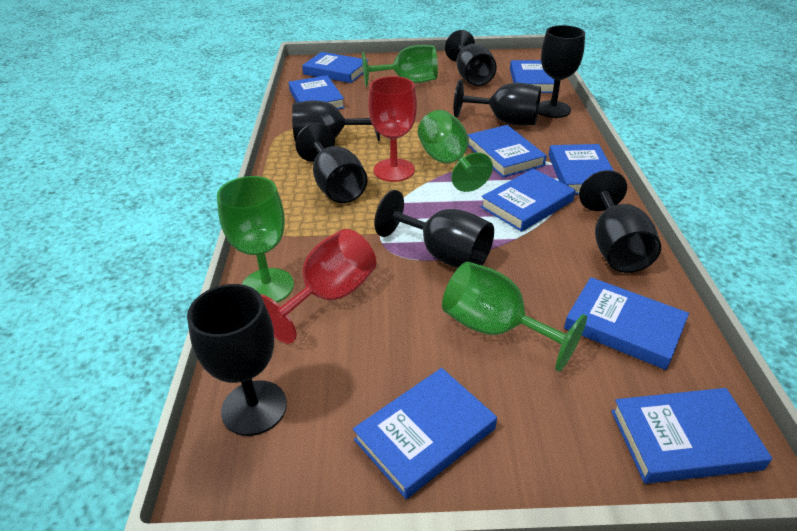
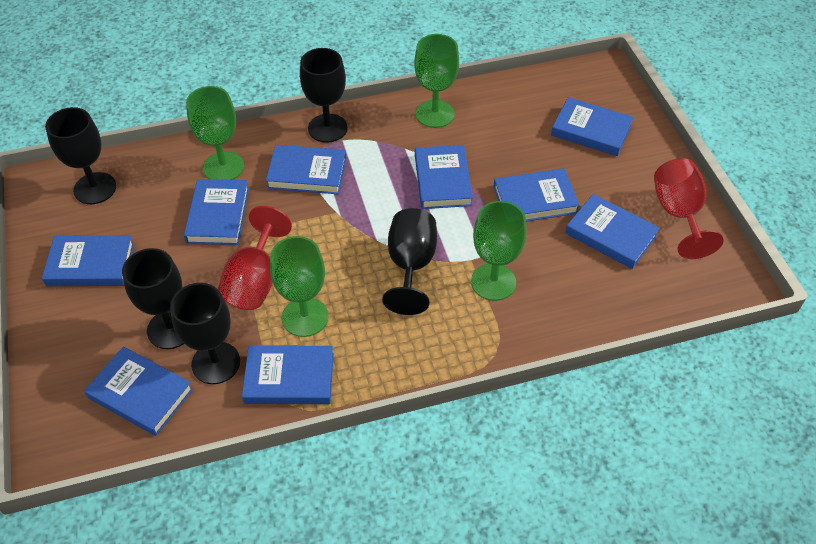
black goblet: [187,284,287,436] [292,100,380,142] [295,123,367,203] [374,190,494,268] [445,30,497,86] [454,79,541,125] [538,25,585,118] [579,170,661,273] = 8 -> [45,107,116,204] [122,248,184,349] [170,283,240,384] [300,48,348,143] [382,208,437,315] = 5

